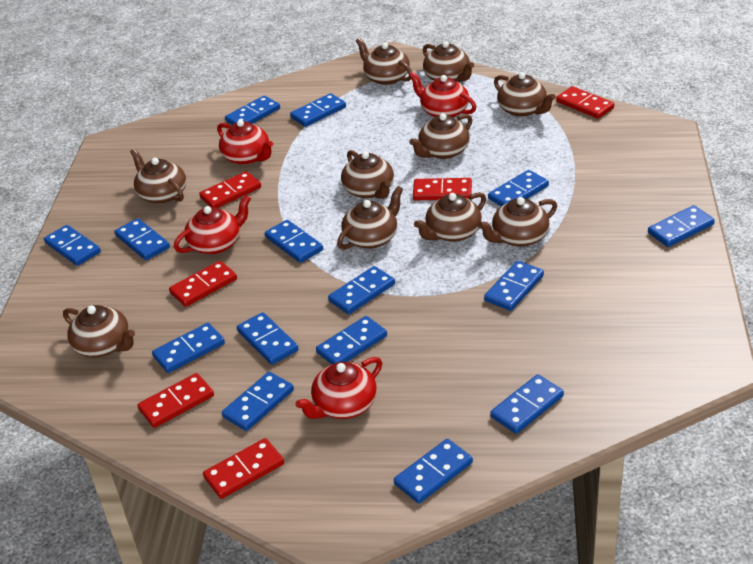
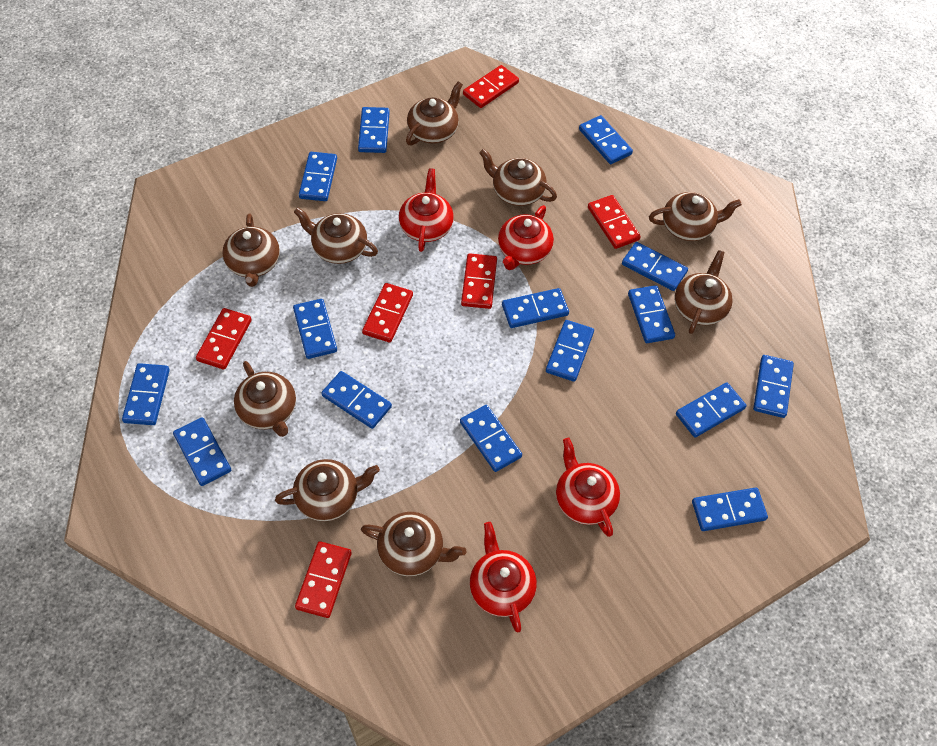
brown teapot: [63,305,135,357] [130,149,186,204] [337,186,403,250] [341,150,394,199] [356,38,412,85] [409,113,472,159] [414,192,486,242] [423,41,474,82] [478,197,557,247] [494,72,556,117] = 10 -> [222,213,280,287] [234,361,296,437] [275,459,380,521] [294,207,378,264] [361,512,466,576] [406,81,463,145] [479,149,557,206] [649,192,742,241] [674,250,733,334] = 9

